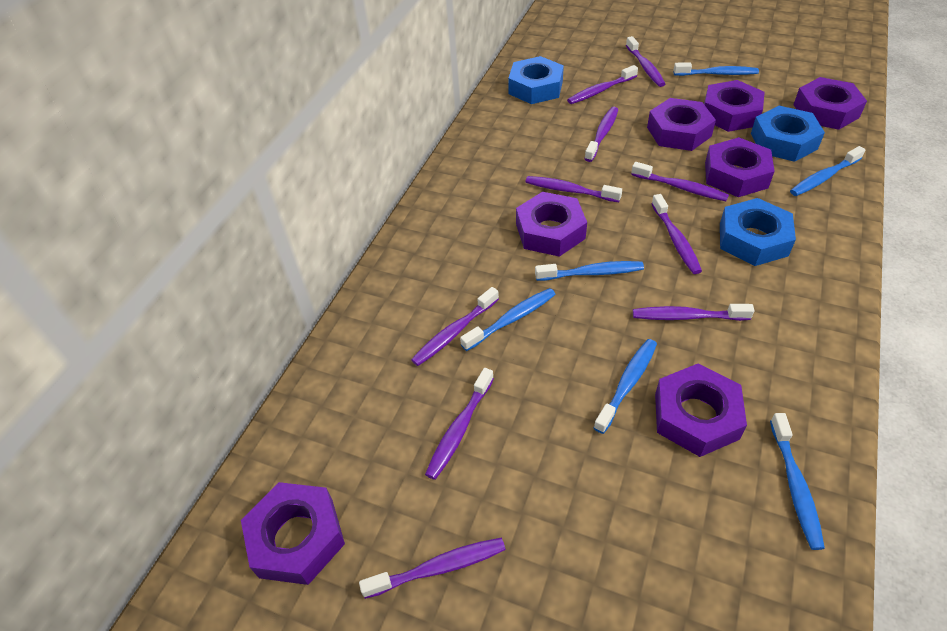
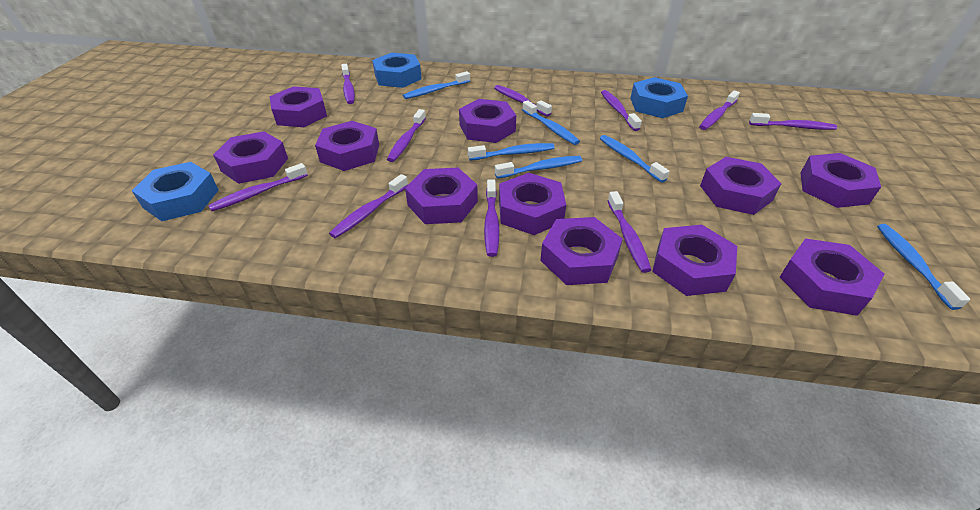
purple nut: [241,482,345,585] [516,192,587,257] [647,98,716,151] [655,363,747,457] [704,80,765,132] [705,137,775,197] [793,77,867,130] = 7 -> [213,131,288,184] [269,86,327,127] [315,121,379,171] [405,168,478,224] [459,99,516,143] [499,173,566,235] [540,217,623,285] [652,225,737,296] [700,157,781,215] [780,238,884,316] [801,153,881,208] = 11

